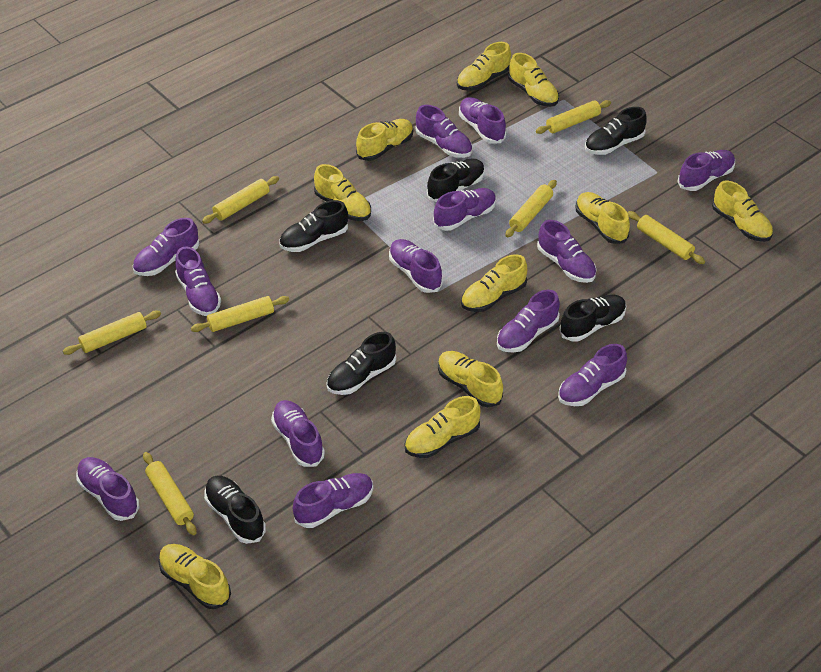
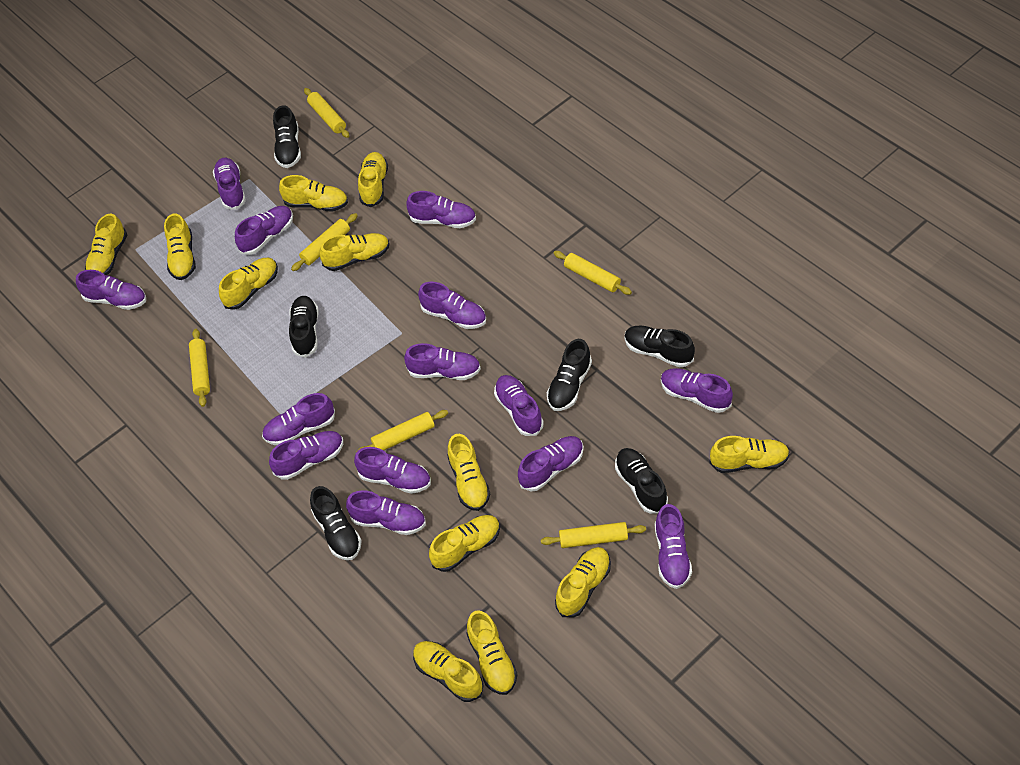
purple shoe: [76,457,139,521] [133,218,200,276] [175,247,221,316] [271,400,325,467] [293,473,373,528] [389,239,443,293] [415,105,472,158] [433,188,496,231] [459,97,506,144] [497,290,560,353] [537,220,597,283] [558,344,627,406] [677,150,735,191] = 13 -> [76,270,146,310] [213,158,246,210] [235,206,293,255] [262,393,335,445] [269,431,343,480] [346,490,426,535] [354,447,431,494] [404,343,481,380] [406,191,476,228] [418,282,486,329] [494,375,544,436] [518,436,584,492] [655,504,692,589] [661,368,733,413] = 14
yellow rolling pin: [63,311,161,355] [143,452,197,535] [191,296,289,332] [202,176,279,224] [505,180,557,237] [536,100,611,134] [628,211,705,264] = 7 -> [189,329,210,407] [291,213,358,271] [304,88,349,138] [357,410,448,451] [541,522,646,548] [553,251,632,295] = 6
yellow shoe: [159,544,231,609] [314,164,371,221] [356,119,413,161] [405,396,481,458] [438,351,503,407] [457,42,511,91] [461,254,527,312] [508,53,559,107] [576,192,630,244] [712,181,773,242] = 10 -> [85,214,127,275] [164,214,196,280] [219,258,278,310] [279,175,348,212] [320,233,390,271] [358,152,388,207] [413,641,484,702] [429,515,500,572] [447,434,490,511] [467,610,518,695] [555,547,611,617] [710,436,790,473] = 12

